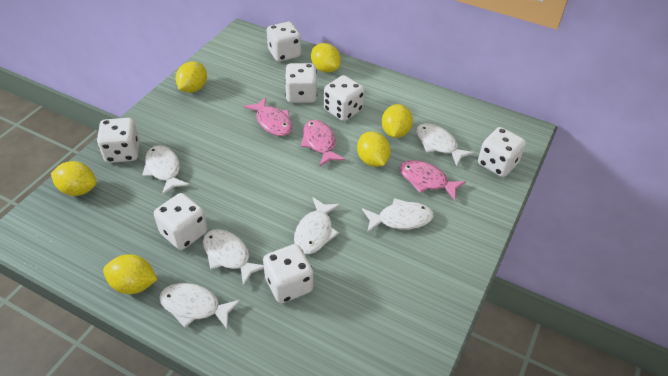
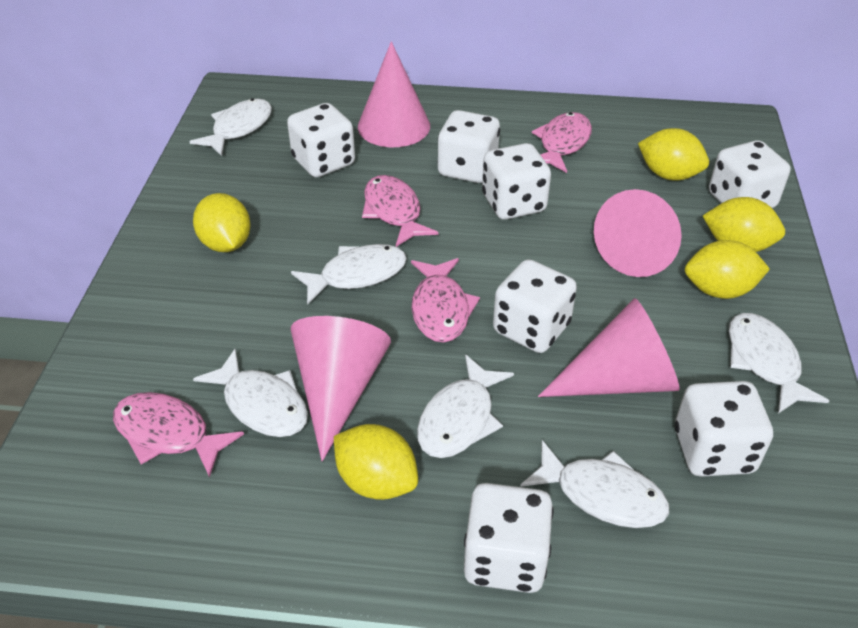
pink cone: none = 0 -> [291,316,391,461] [358,41,430,147] [538,298,680,397] [594,189,682,277] = 4
pink fish: [244,97,292,136] [301,120,345,167] [399,160,466,200] = 3 -> [113,392,244,477] [362,175,439,247] [411,258,480,343] [532,112,592,173] = 4
yellow lemon: [51,161,97,196] [103,254,157,294] [176,61,207,93] [311,43,341,73] [357,131,391,167] [382,104,413,138] = 6 -> [193,193,251,252] [334,424,418,500] [638,128,709,181] [685,240,770,299] [703,197,785,252] = 5

